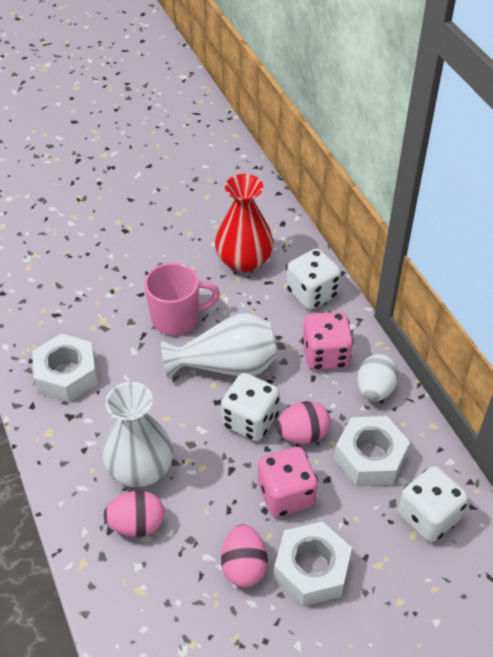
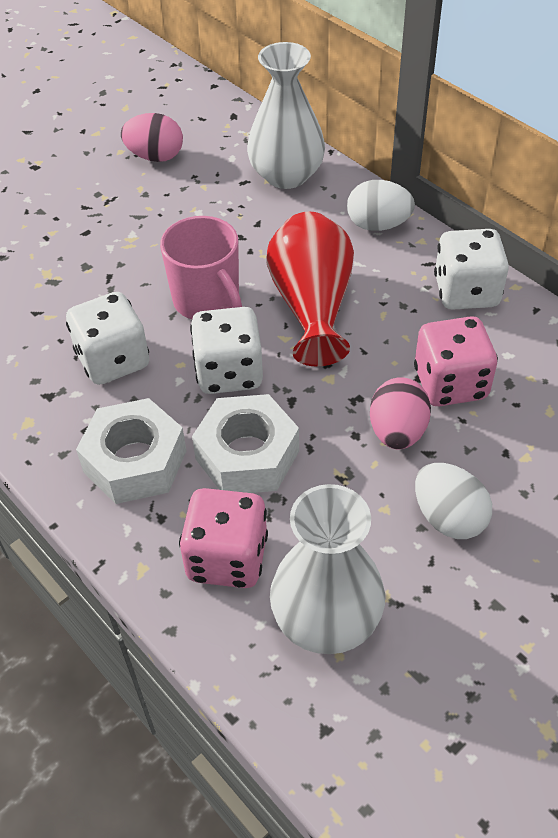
pink egg: [103,491,165,537] [221,525,268,587] [276,401,331,444] = 3 -> [121,113,183,162] [370,378,431,449] = 2
white egg: [357,354,399,401] = 1 -> [347,180,415,231] [415,463,492,539] = 2
white nut: [32,334,98,402] [274,521,352,607] [334,416,410,486] = 3 -> [76,398,186,504] [192,394,299,493] = 2

